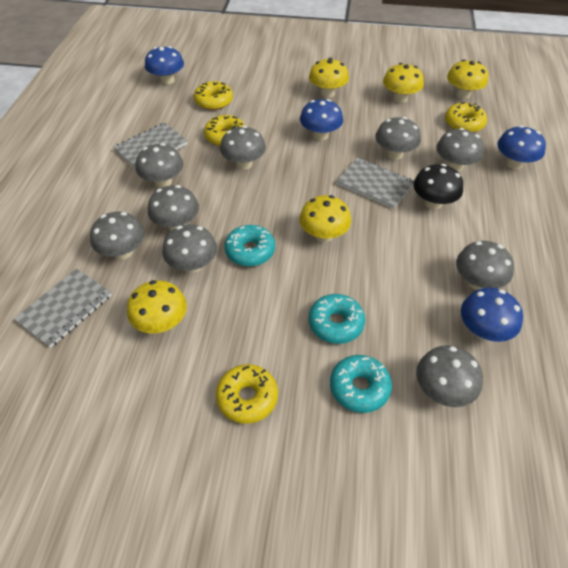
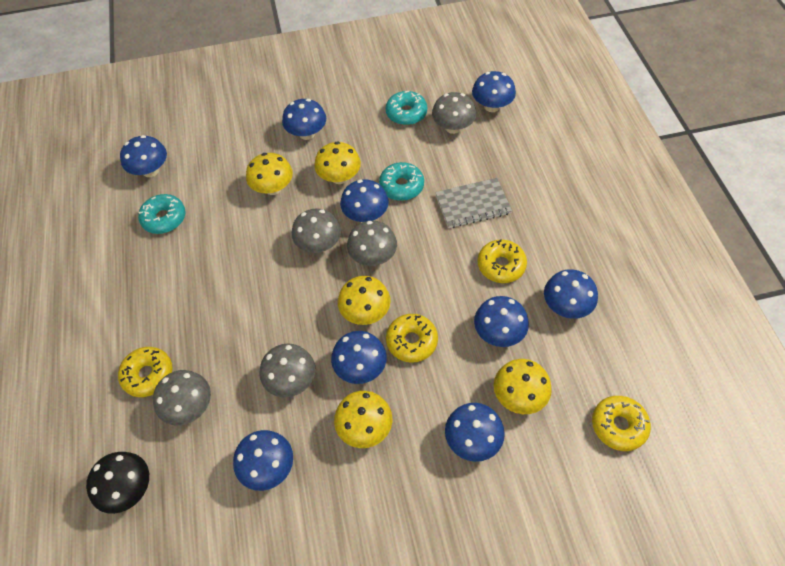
blue mushroom: [145,46,184,85] [300,99,343,141] [461,288,523,342] [497,125,546,169] = 4 -> [120,135,167,177] [233,430,293,491] [282,99,326,140] [331,331,387,384] [340,179,389,222] [445,403,505,462] [472,71,516,112] [474,296,529,347] [544,269,598,319] = 9
grey mushroom: [90,212,145,260] [136,143,183,188] [148,185,199,231] [162,224,217,273] [220,126,266,170] [375,117,421,160] [416,346,483,407] [437,128,484,172] [456,241,514,290] = 9 -> [153,370,211,426] [260,343,315,397] [292,208,341,253] [347,221,397,266] [432,92,476,134] = 5
grey notebook: [14,269,111,348] [114,123,188,169] [336,158,414,209] = 3 -> [435,178,512,228] = 1

